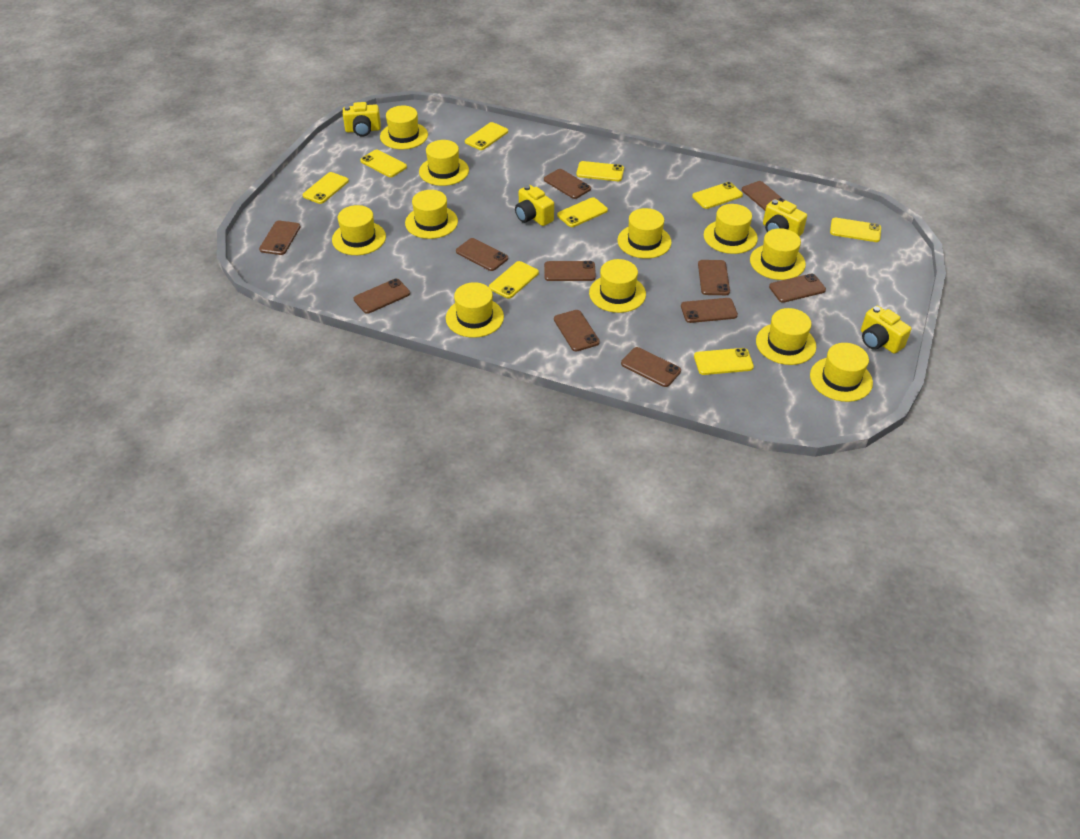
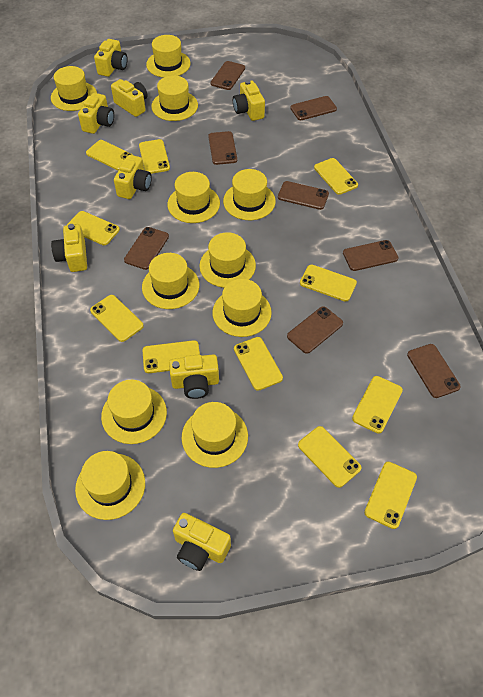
brown phone: [259,221,301,255] [354,279,410,314] [456,238,508,271] [544,169,591,199] [544,261,596,281] [554,310,600,351] [621,347,681,387] [681,298,738,323] [698,260,730,295] [742,181,785,210] [769,273,826,303] = 11 -> [124,227,169,270] [208,131,237,165] [210,61,245,90] [278,181,329,210] [287,306,343,354] [290,96,337,120] [343,240,399,271] [407,344,461,398] = 8
yellow camera: [343,102,381,137] [515,185,554,226] [763,199,807,236] [861,306,911,354] = 4 -> [51,224,87,272] [78,93,114,134] [94,39,128,77] [111,79,147,117] [114,155,152,199] [169,354,219,399] [173,513,231,571] [233,80,265,121] = 8
yellow phone: [302,172,349,204] [360,150,407,177] [465,122,508,150] [489,261,539,299] [557,197,608,227] [576,161,624,181] [692,182,743,209] [694,348,754,375] [830,218,881,242] = 9 -> [67,211,120,245] [86,140,134,171] [90,295,144,342] [139,139,170,174] [142,340,200,373] [234,337,283,391] [298,426,362,488] [300,265,357,302] [314,158,358,195] [352,376,403,434] [364,462,417,529] = 11

